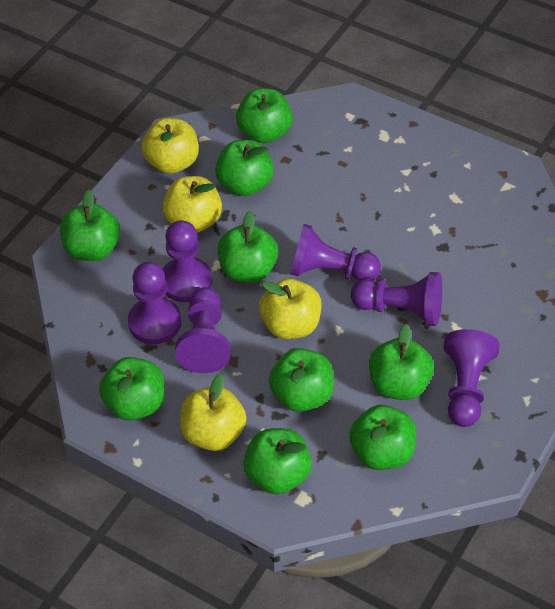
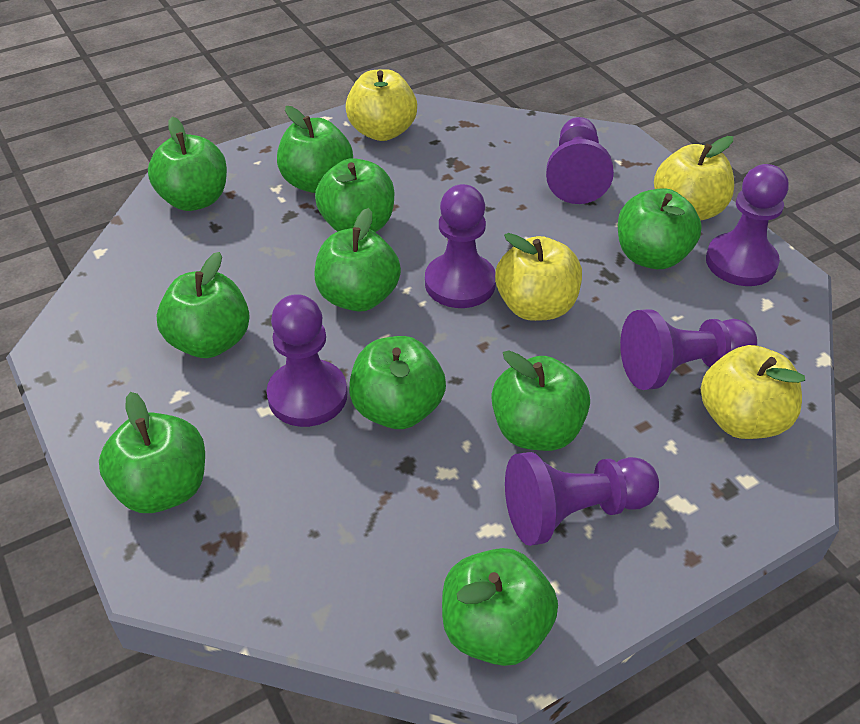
green apple: [60,190,120,261] [99,357,164,421] [215,140,274,196] [218,210,278,283] [236,88,293,143] [243,428,312,495] [269,348,334,412] [349,405,417,470] [369,324,434,400] = 9 -> [99,392,205,513] [148,117,227,211] [156,252,250,358] [277,106,353,193] [314,208,401,311] [315,158,394,232] [349,336,446,429] [442,548,558,666] [491,350,590,451] [618,188,702,269] = 10

